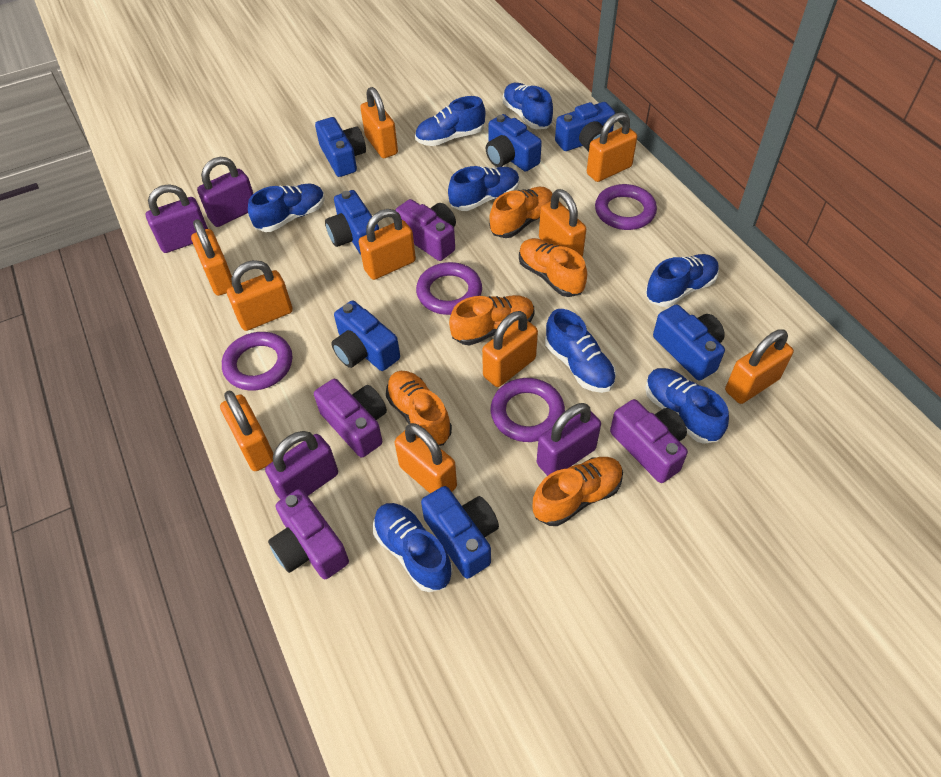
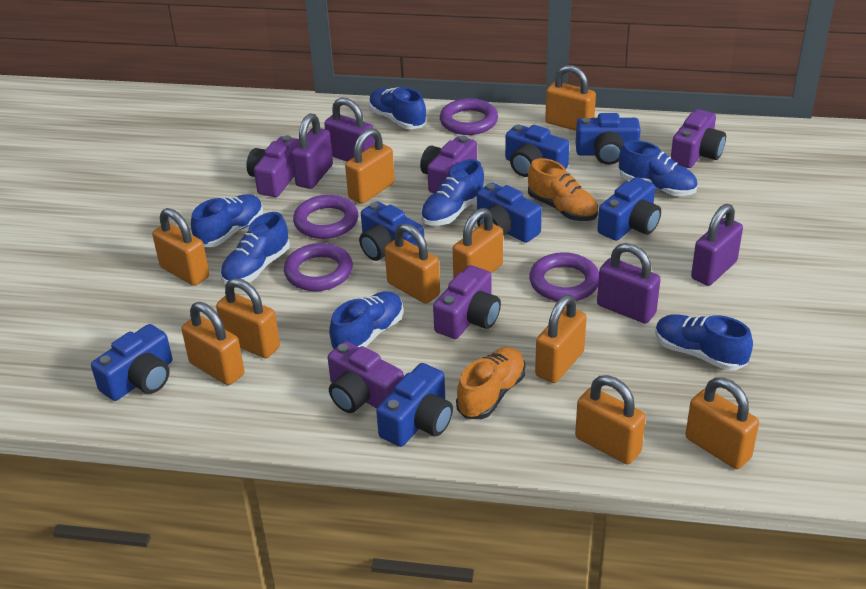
blue shoe: [248,184,325,232] [373,503,453,592] [415,96,485,146] [448,166,520,211] [503,83,553,129] [545,309,616,393] [645,368,729,444] [646,254,719,307] = 8 -> [191,194,263,247] [221,212,290,284] [329,291,404,349] [369,87,427,129] [421,159,484,226] [619,140,698,196] [655,314,753,371] = 7
orange shoe: [386,371,452,446] [449,295,534,346] [490,187,552,238] [519,238,587,297] [533,457,623,526] = 5 -> [456,347,526,419] [528,158,598,221] = 2
purple camera: [268,489,349,579] [314,379,387,458] [395,199,456,261] [610,399,688,483] = 4 -> [246,135,299,197] [328,341,404,413] [420,136,477,193] [433,265,501,339] [671,109,726,168] = 5

